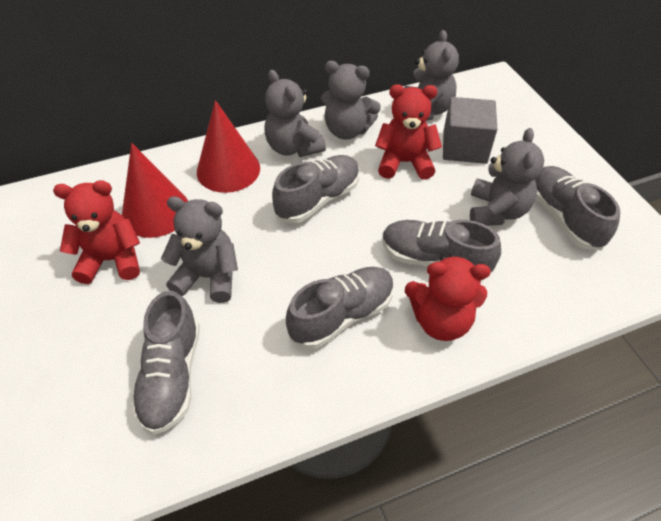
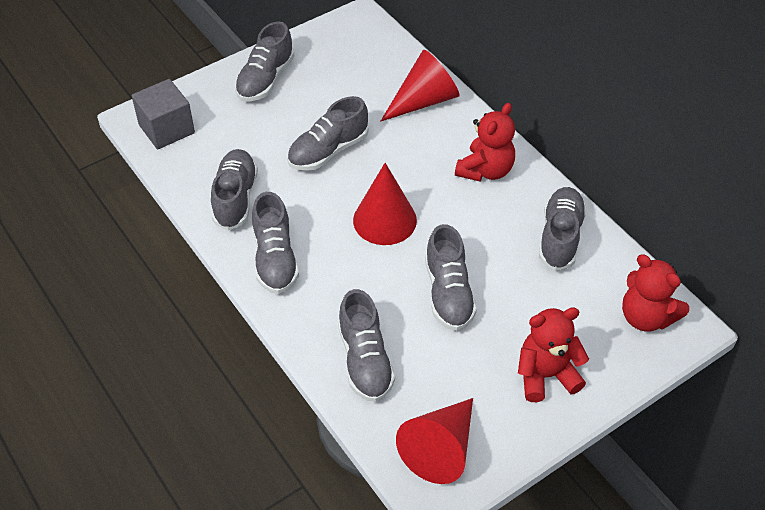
grey shoe: [131,291,200,435] [272,155,360,223] [286,267,394,349] [382,220,501,280] [535,166,620,250] = 5 -> [211,149,258,230] [235,21,294,102] [252,192,299,294] [287,96,369,171] [338,289,395,402] [425,224,477,331] [539,187,587,271] = 7
grey teddy bear: [161,196,238,303] [264,70,326,157] [320,61,381,140] [404,30,459,121] [470,128,544,226] = 5 -> none = 0
red cone: [122,143,188,238] [197,100,260,193] = 2 -> [353,163,417,245] [380,50,460,122] [396,398,473,484] = 3

